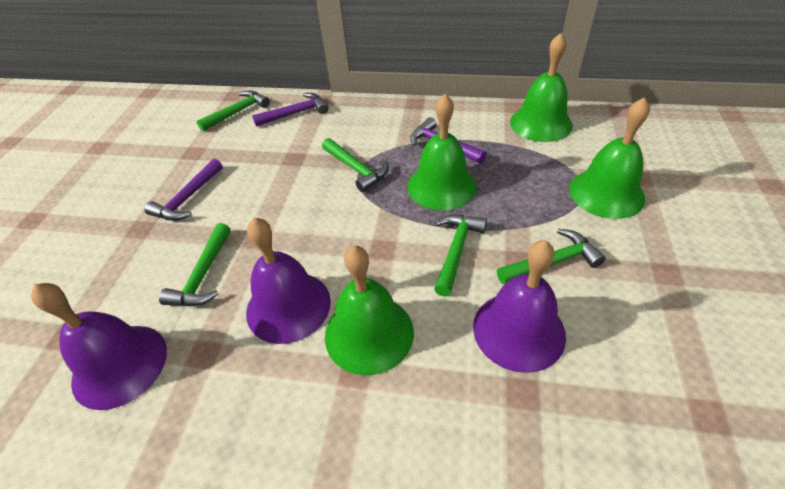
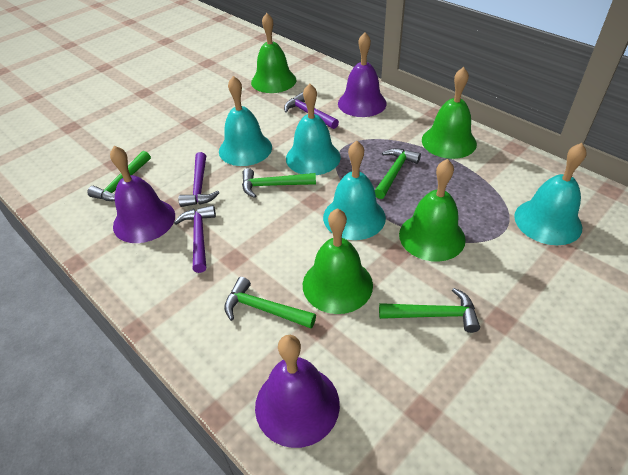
turquoise bell: none = 0 -> [219,76,272,166] [286,83,341,175] [323,141,386,240] [514,143,586,245] = 4

